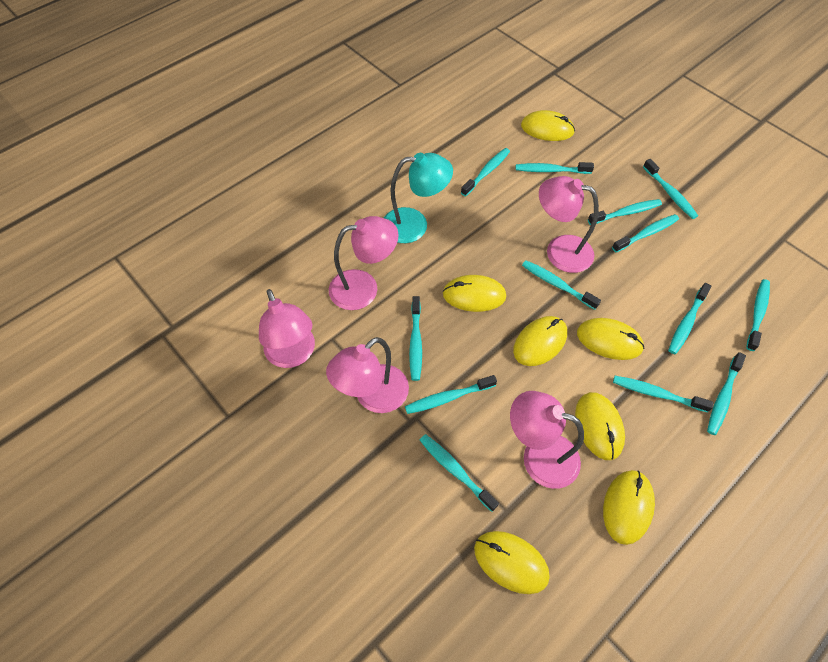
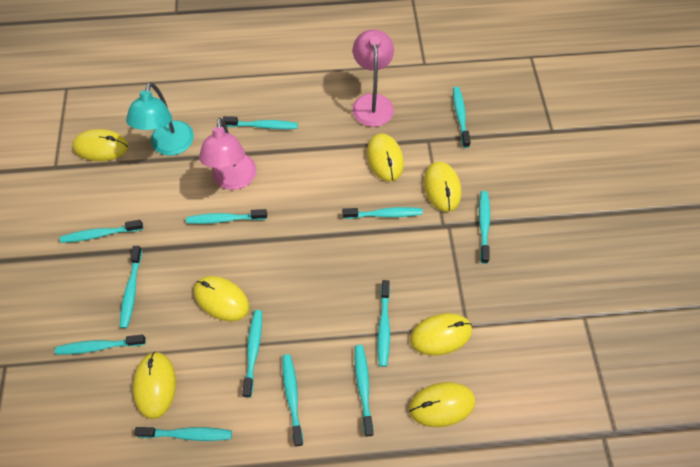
pink lamp: [259,289,315,368] [326,337,409,413] [329,216,398,310] [510,391,584,489] [539,176,599,273] = 5 -> [199,118,257,190] [352,29,394,127] = 2

